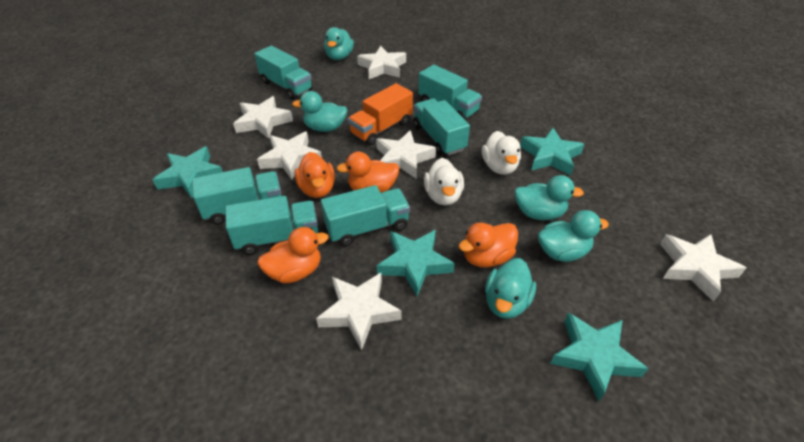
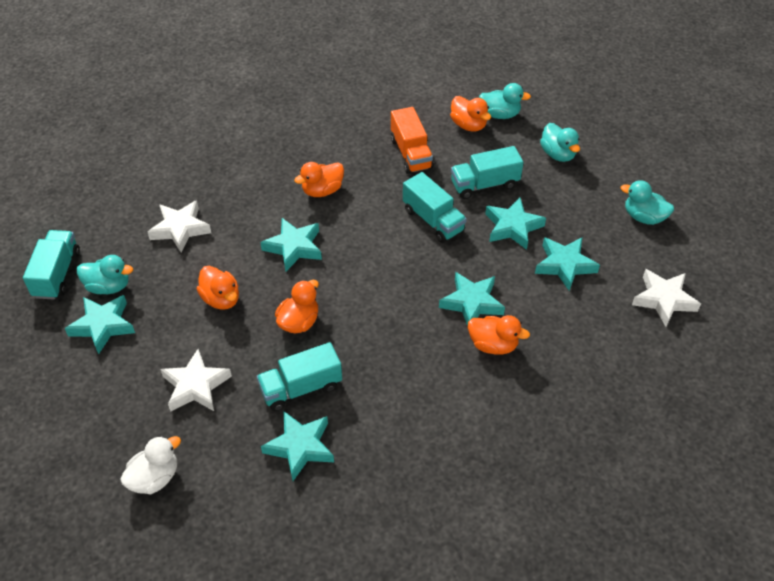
orange duck: [257,227,329,283] [295,152,335,198] [336,152,399,193] [459,223,518,268] = 4 -> [197,266,239,310] [275,280,319,333] [294,162,344,197] [450,96,491,132] [468,315,530,354] = 5
turquoise duck: [292,91,348,132] [324,27,354,60] [485,258,536,319] [514,175,584,220] [538,210,609,262] = 5 -> [77,255,133,294] [479,83,531,119] [540,123,580,162] [621,180,674,225] = 4
turquoise star: [153,146,223,198] [377,230,455,296] [520,128,584,175] [550,312,648,401] = 4 -> [65,295,135,354] [260,218,322,271] [261,411,334,481] [439,272,505,326] [485,197,546,250] [535,237,600,291] = 6
turquoise truck: [192,167,282,225] [226,196,318,255] [254,46,313,99] [321,185,410,246] [413,98,470,156] [418,65,482,119] = 6 -> [23,230,80,299] [256,342,342,411] [403,172,467,243] [451,146,524,199] = 4
white duck: [424,158,464,205] [482,131,521,175] = 2 -> [120,436,181,494] = 1
white star: [233,96,293,139] [257,131,322,180] [316,273,401,350] [357,46,406,79] [376,130,436,179] [660,234,746,302] = 6 -> [148,200,211,253] [160,349,232,412] [632,269,701,327] = 3

